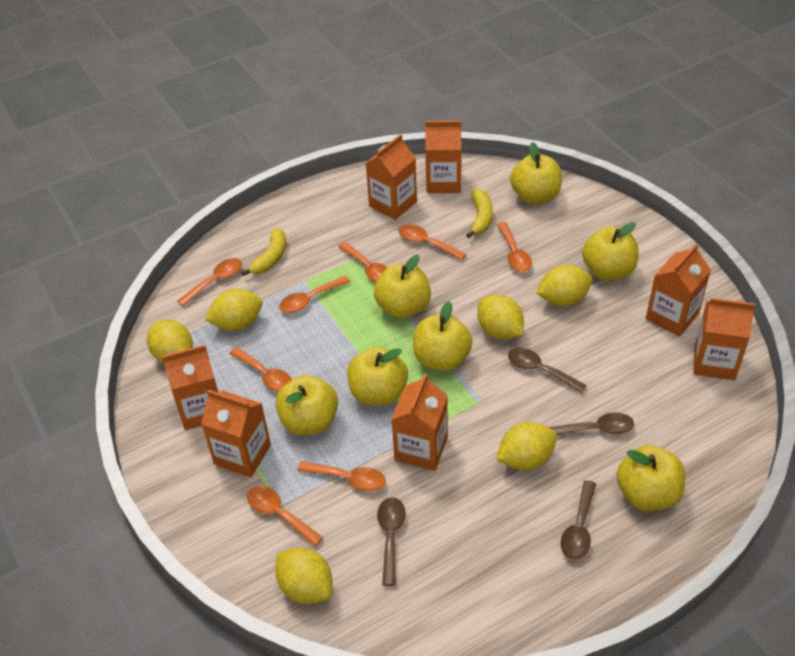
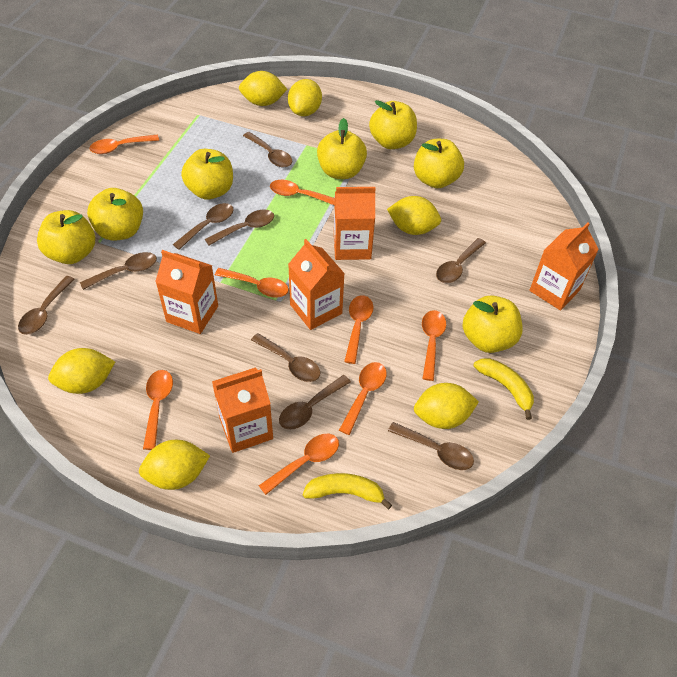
brown spoon: [377,497,406,586] [508,347,587,393] [548,413,634,436] [561,480,596,560] = 4 -> [18,276,75,335] [80,252,157,290] [173,203,234,250] [205,209,274,245] [243,132,292,167] [251,333,320,382] [279,375,351,430] [388,422,474,470] [436,238,486,283] = 9
orange carton: [162,345,218,430] [201,390,271,477] [366,134,417,220] [391,373,448,471] [425,121,461,193] [646,244,711,337] [693,298,756,381] = 7 -> [155,250,218,334] [212,367,273,453] [288,239,345,330] [334,187,376,260] [530,222,599,311] = 5

